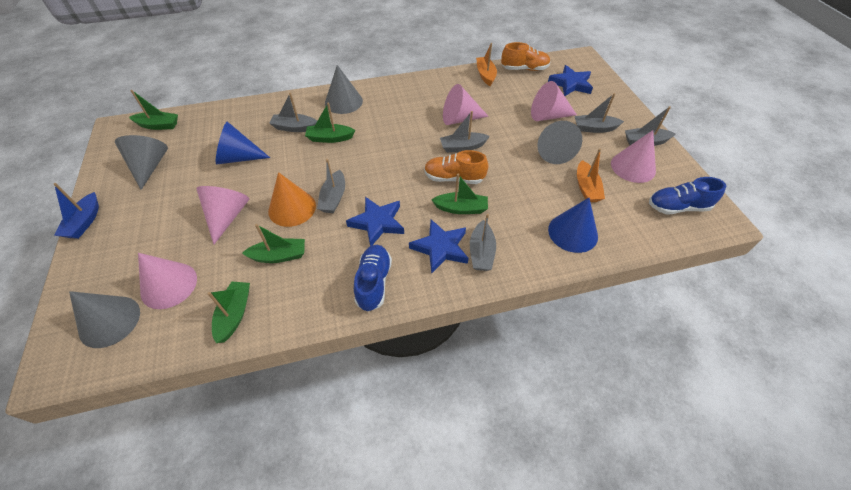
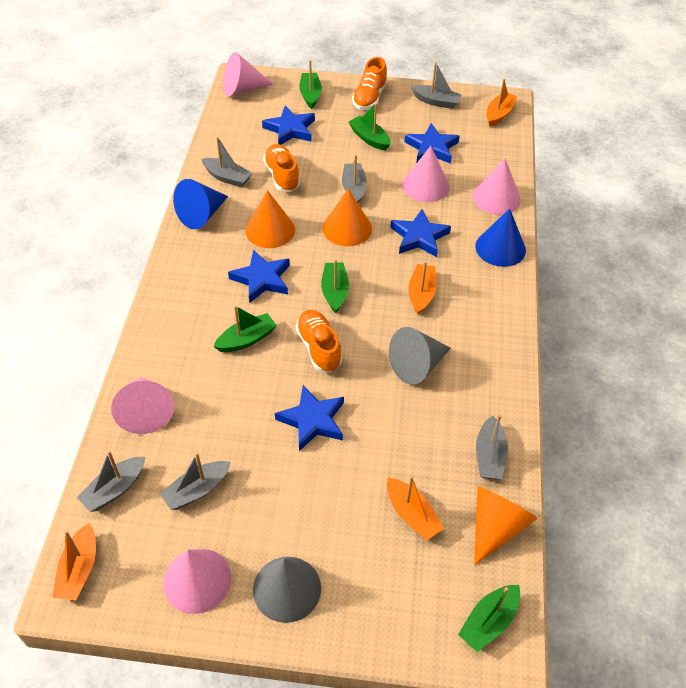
blue boat: [54,183,99,239] = 1 -> none = 0
blue shoe: [354,245,392,312] [649,177,726,214] = 2 -> none = 0
blue star: [346,197,404,246] [409,220,468,274] [548,65,593,96] = 3 -> [228,250,290,303] [262,106,315,145] [275,385,344,451] [390,209,451,257] [404,123,460,164] = 5
grey cone: [69,291,140,348] [115,135,168,190] [325,65,363,114] [537,121,582,164] = 4 -> [253,557,321,623] [389,327,451,385] = 2
orange boat: [476,43,497,86] [577,148,605,202] = 2 -> [52,523,96,600] [387,476,444,541] [408,261,437,315] [487,79,517,127] = 4
orange cone: [268,172,316,227] = 1 -> [245,190,295,248] [323,188,372,246] [474,486,537,565] = 3
orange shoe: [424,150,488,184] [501,42,551,71] = 2 -> [263,144,300,192] [296,310,342,372] [352,57,387,110] = 3

